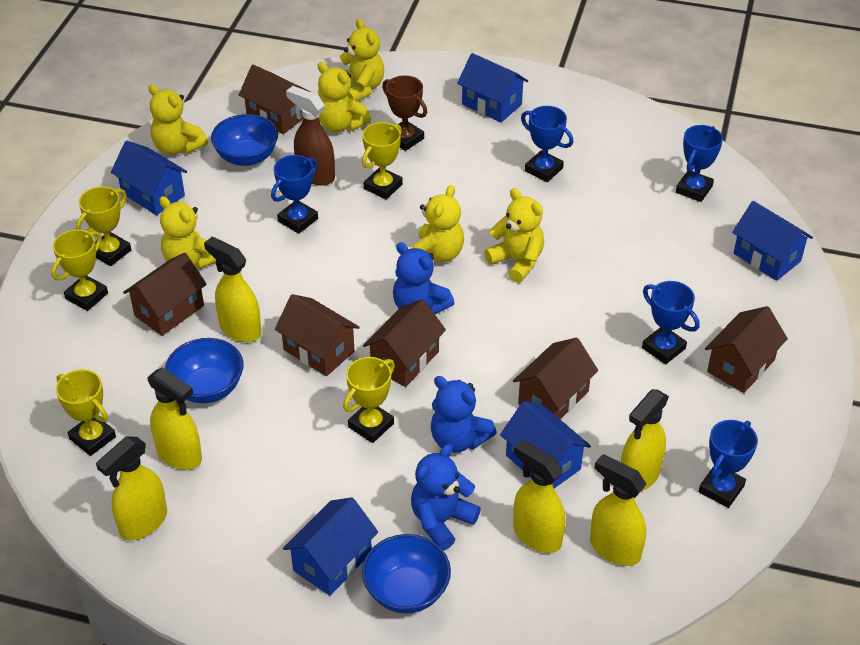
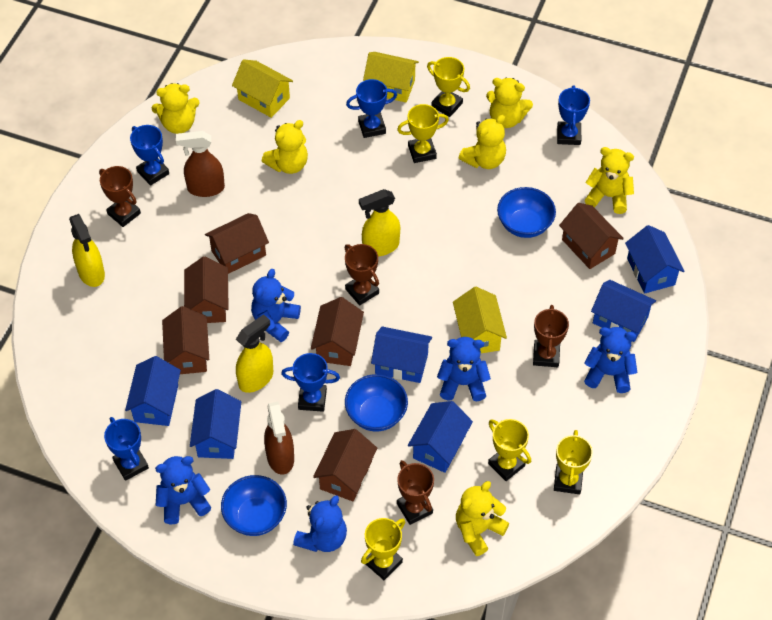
blue house: [111,141,187,215] [283,497,378,596] [457,53,528,122] [500,401,591,488] [732,201,813,281] = 5 -> [125,356,181,426] [190,389,241,459] [371,326,432,383] [408,401,473,473] [591,280,656,342] [625,225,685,294] = 6
blue teddy bear: [393,242,454,314] [411,444,481,550] [431,376,497,453] = 3 -> [155,456,211,524] [251,269,301,342] [293,495,347,552] [437,337,491,401] [584,327,637,393] = 5
brown spray bottle: [286,86,335,186] = 1 -> [176,131,225,197] [264,402,294,475] = 2
brown trophy: [382,75,427,151] = 1 -> [99,166,141,227] [345,244,379,305] [397,460,434,525] [533,305,569,367] = 4
yellow house: none = 0 -> [232,59,293,118] [363,52,419,103] [453,287,507,353] = 3
yellow spray bottle: [96,436,167,540] [147,367,202,470] [204,237,261,342] [513,440,565,553] [590,454,647,566] [621,389,669,491] = 6 -> [69,214,105,287] [236,314,273,393] [359,189,400,256] = 3

